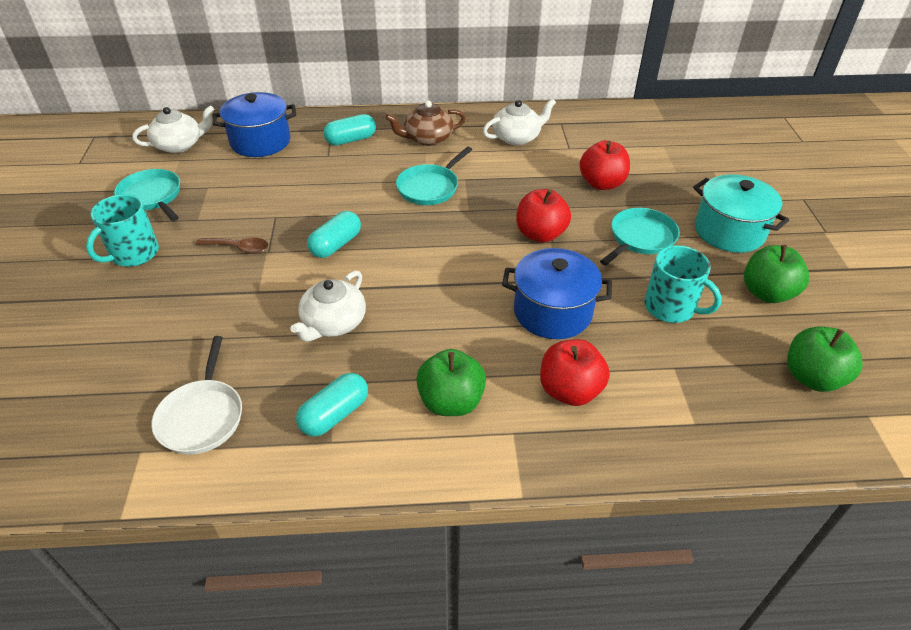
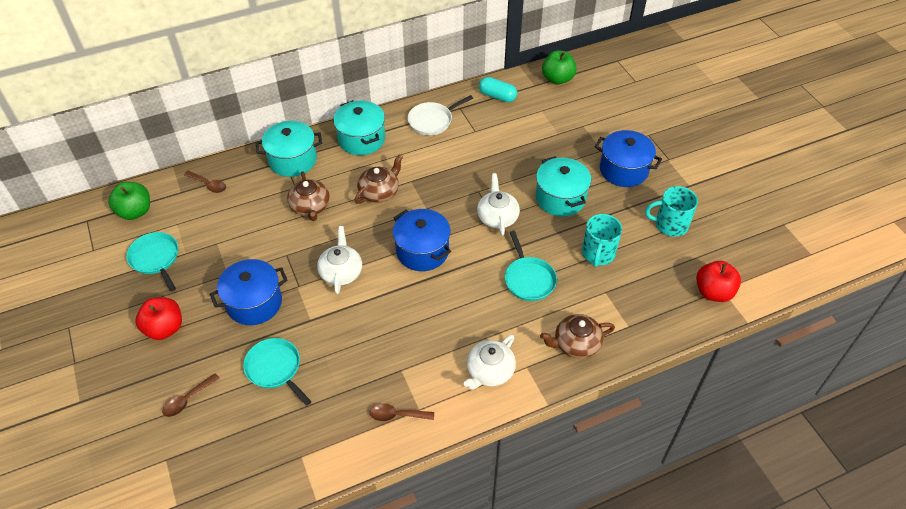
blue pot: [213,92,296,157] [502,248,612,339] = 2 -> [210,259,288,325] [393,209,451,271] [594,130,662,187] = 3
brown spoon: [196,237,268,254] = 1 -> [162,373,220,417] [184,171,226,193] [370,403,434,421] = 3
brown teapot: [385,100,466,146] = 1 -> [287,171,330,221] [354,154,403,204] [540,314,615,358] = 3
green apple: [416,349,486,416] [744,245,809,303] [787,326,863,392] = 3 -> [108,182,150,220] [542,50,577,85] = 2
red apple: [516,189,571,243] [540,339,610,406] [579,140,630,190] = 3 -> [135,297,182,340] [696,261,741,302] = 2
turquoise capsule: [296,373,368,436] [307,211,361,258] [323,114,376,146] = 3 -> [479,77,517,102] = 1
turquoise pot: [693,174,789,253] = 1 -> [256,121,322,177] [333,100,385,155] [536,156,591,217] = 3

